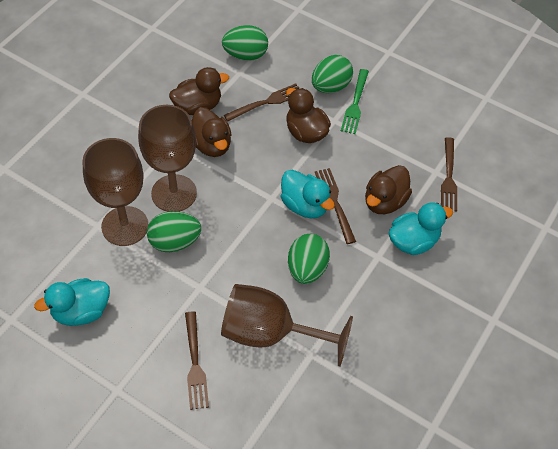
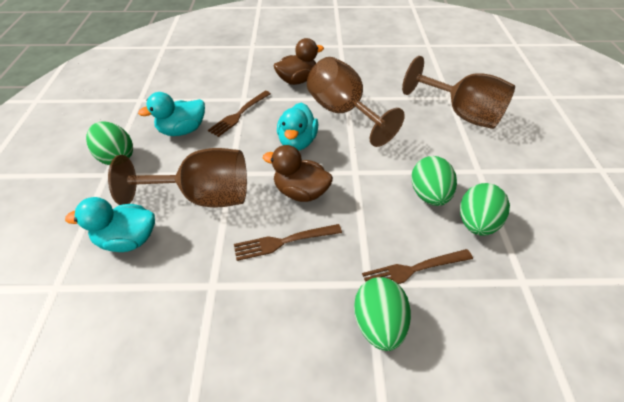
brown duck: [169,67,229,115] [192,107,231,157] [286,88,331,143] [365,165,412,214] = 4 -> [263,145,333,202] [274,38,324,85] = 2
brown fork: [185,311,209,410] [224,84,299,121] [315,168,356,244] [441,137,457,211] = 4 -> [208,91,271,137] [234,224,342,261] [362,249,473,284] = 3
green fork: [341,69,369,134] = 1 -> none = 0

